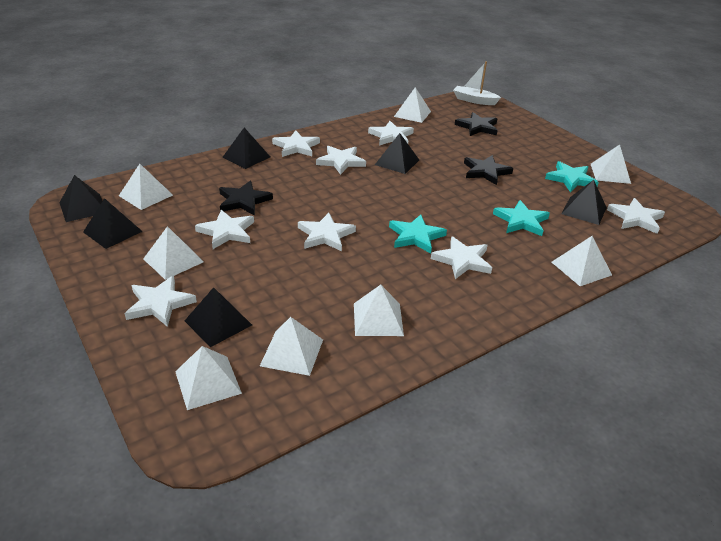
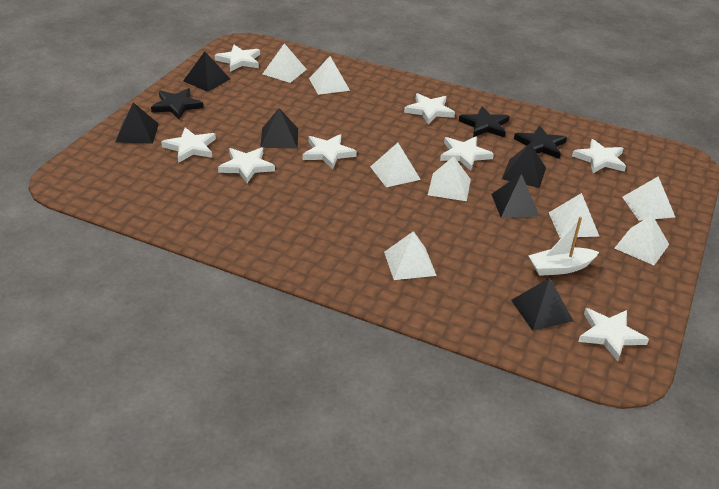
turquoise star: [389,214,447,254] [493,200,550,236] [545,161,599,192] = 3 -> none = 0

